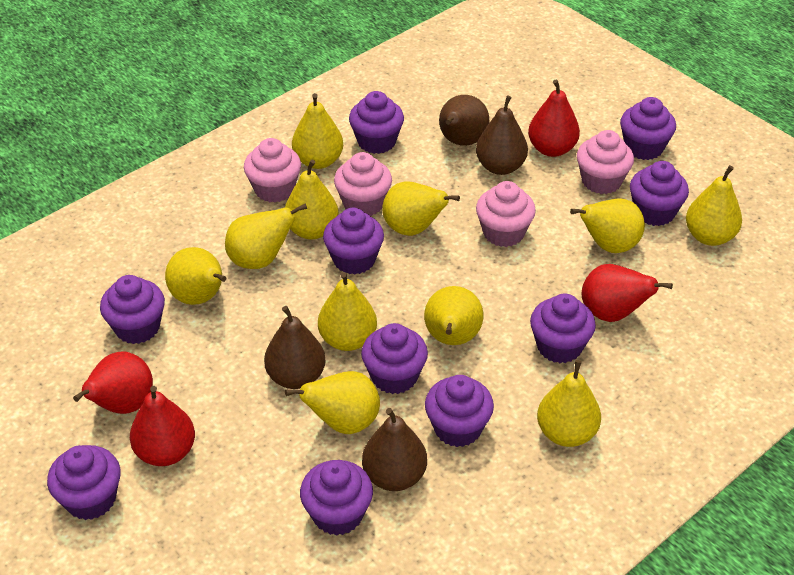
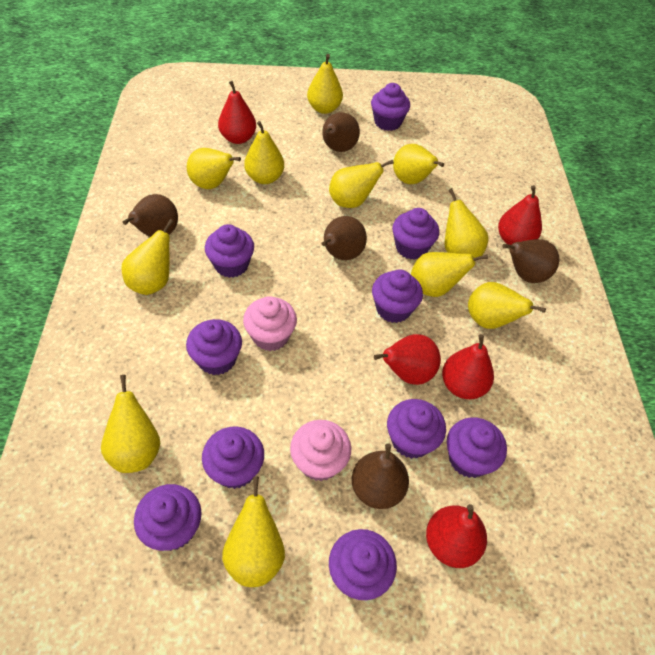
brown pear: [264,306,326,389] [362,408,427,491] [439,95,489,146] [476,95,528,175] = 4 -> [123,194,178,237] [322,112,360,152] [322,216,367,260] [352,443,409,509] [503,239,559,283] = 5
pink cupcake: [244,138,301,203] [334,152,392,216] [476,181,536,247] [577,130,634,194] = 4 -> [243,296,297,351] [290,420,351,481] = 2
red pear: [73,351,153,414] [130,386,195,466] [528,79,580,157] [582,264,673,322] = 4 -> [218,81,256,144] [374,334,441,385] [426,504,487,568] [442,334,494,399] [498,185,542,245] = 5

